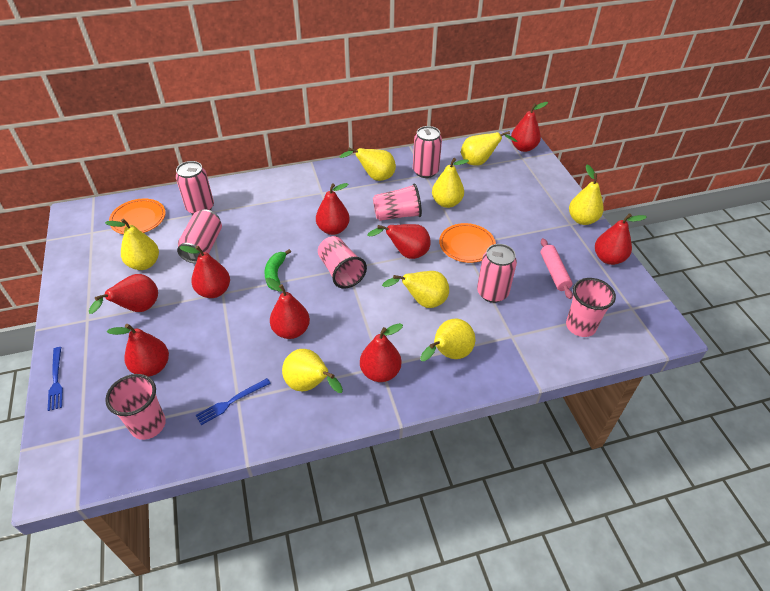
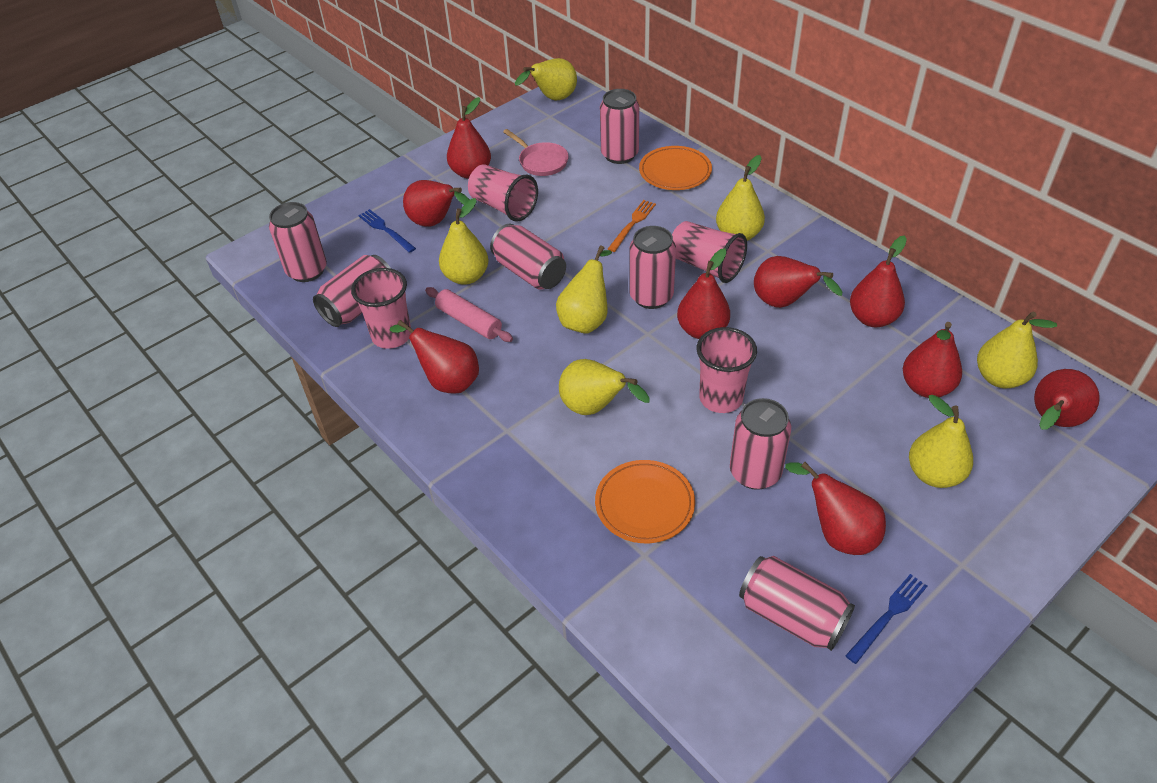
green banana: [264,249,291,290] = 1 -> none = 0
orange fork: none = 0 -> [608,200,656,252] = 1
pink can: [176,161,214,214] [177,209,222,263] [413,126,442,178] [477,244,517,303] = 4 -> [269,202,327,282] [313,255,391,327] [490,224,566,290] [600,89,639,164] [629,226,676,309] [730,398,791,490] [739,556,855,651] = 7
pink pan: none = 0 -> [503,129,569,176] = 1
yellow pear: [105,218,159,270] [282,349,343,393] [340,147,396,181] [382,271,449,308] [420,319,475,361] [432,158,469,208] [461,131,517,166] [569,165,604,225] = 8 -> [439,198,488,285] [515,58,577,100] [556,246,612,333] [559,359,650,415] [716,155,765,241] [909,395,973,488] [977,311,1057,388] = 7

